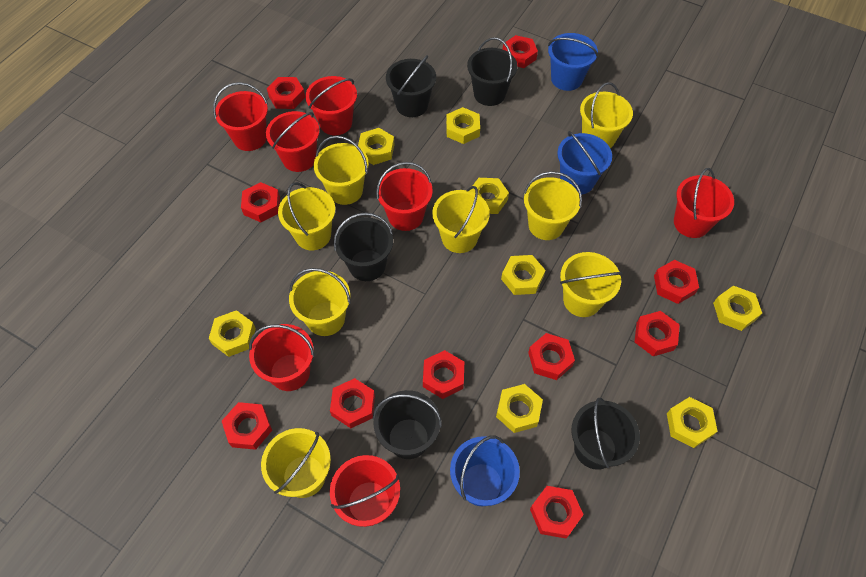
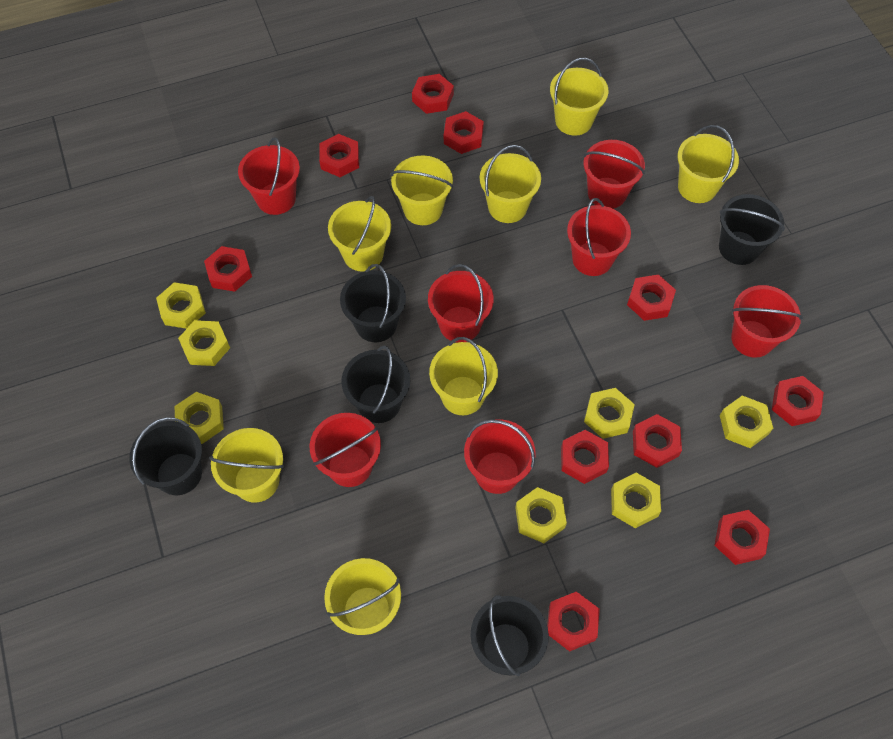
blue bucket: [450,435,520,506] [548,33,598,91] [557,131,612,195] = 3 -> none = 0
yellow nut: [209,310,256,357] [358,128,395,165] [446,107,480,144] [469,178,509,214] [496,384,543,433] [501,255,546,295] [667,397,718,448] [713,286,762,331] = 8 -> [156,282,206,329] [174,392,224,444] [178,320,230,366] [515,487,567,543] [584,388,635,439] [611,473,661,528] [720,396,773,448] = 7

